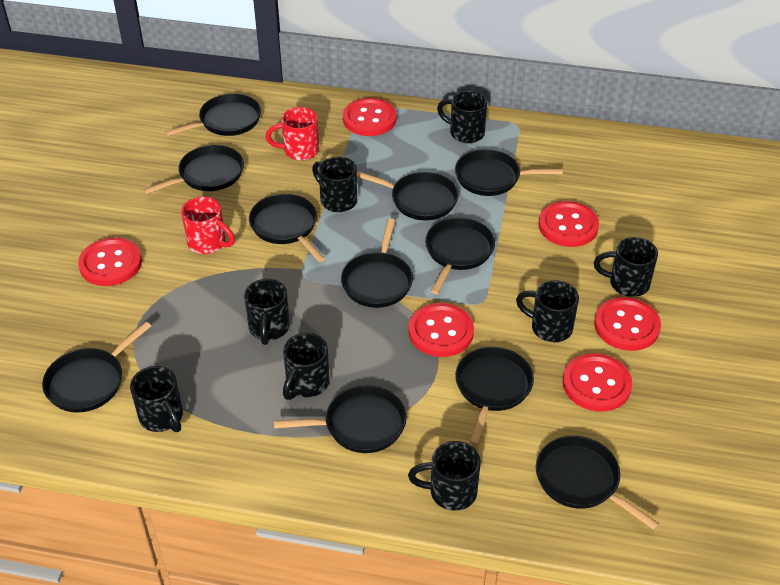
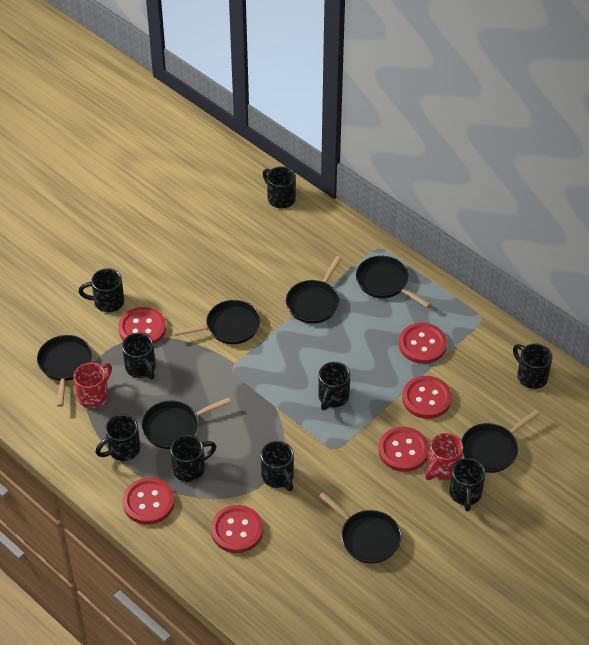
black mug: [130,366,183,432] [244,279,290,345] [283,333,330,400] [312,157,357,212] [408,441,481,511] [437,91,487,143] [516,280,579,342] [594,237,658,297] = 8 -> [79,268,124,312] [96,414,140,461] [122,333,156,379] [170,435,216,482] [261,441,294,491] [263,166,296,208] [318,362,350,410] [449,458,485,511] [513,343,553,389] = 9
black pan: [42,322,151,413] [143,145,244,195] [165,94,261,137] [249,194,325,262] [274,385,407,453] [341,218,413,308] [357,171,459,220] [425,218,495,294] [455,149,563,196] [455,347,534,446] [536,436,660,530] = 11 -> [37,335,92,407] [141,398,231,449] [173,300,261,344] [286,256,342,324] [319,492,402,564] [356,256,430,307] [461,410,540,473] = 7

